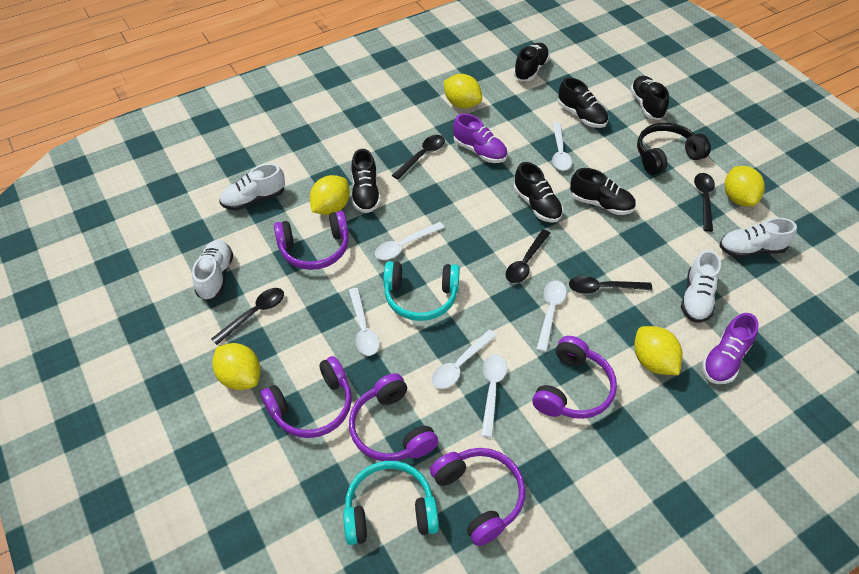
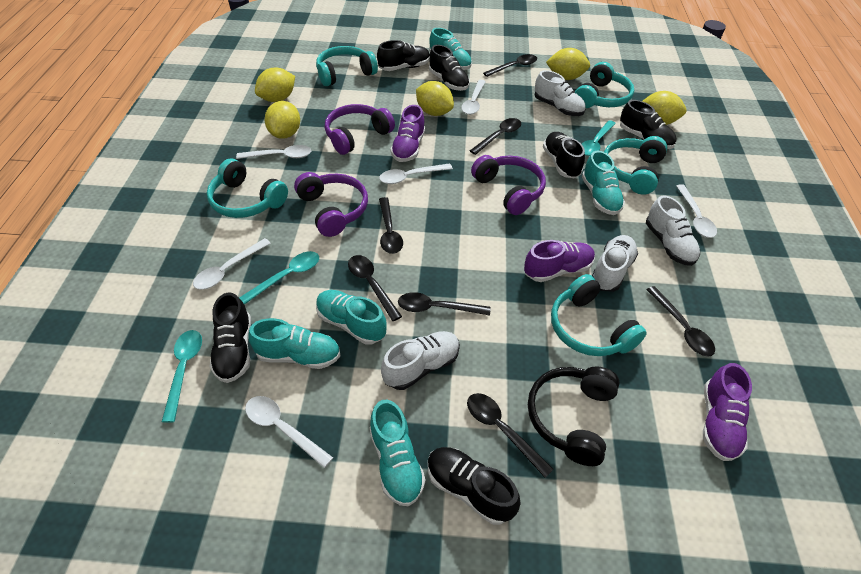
black spoon: [211,288,284,345] [392,135,445,179] [506,229,551,283] [569,276,652,294] [694,173,715,232] = 5 -> [348,255,402,321] [379,197,403,254] [398,292,490,316] [467,393,554,478] [470,118,521,155] [483,54,537,77] [646,286,715,357] = 7
purple headphones: [260,356,352,438] [274,211,349,270] [349,373,438,461] [430,448,525,546] [532,336,617,419] = 5 -> [294,172,368,237] [325,104,395,155] [471,155,546,215] = 3
purple shoe: [453,114,507,163] [702,313,759,384] = 2 -> [391,105,425,162] [524,240,595,282] [703,363,752,461] = 3
turquoise headphones: [343,461,439,545] [384,261,460,321] = 2 -> [207,158,288,218] [316,46,378,86] [551,274,647,356] [575,62,634,108] [604,136,667,195] = 5
turquoise shoe: none = 0 -> [248,318,340,369] [316,290,386,344] [370,400,426,506] [429,28,472,70] [582,151,625,215] = 5
turquoise spoon: none = 0 -> [162,330,202,423] [239,251,319,305] [582,120,616,156] = 3

